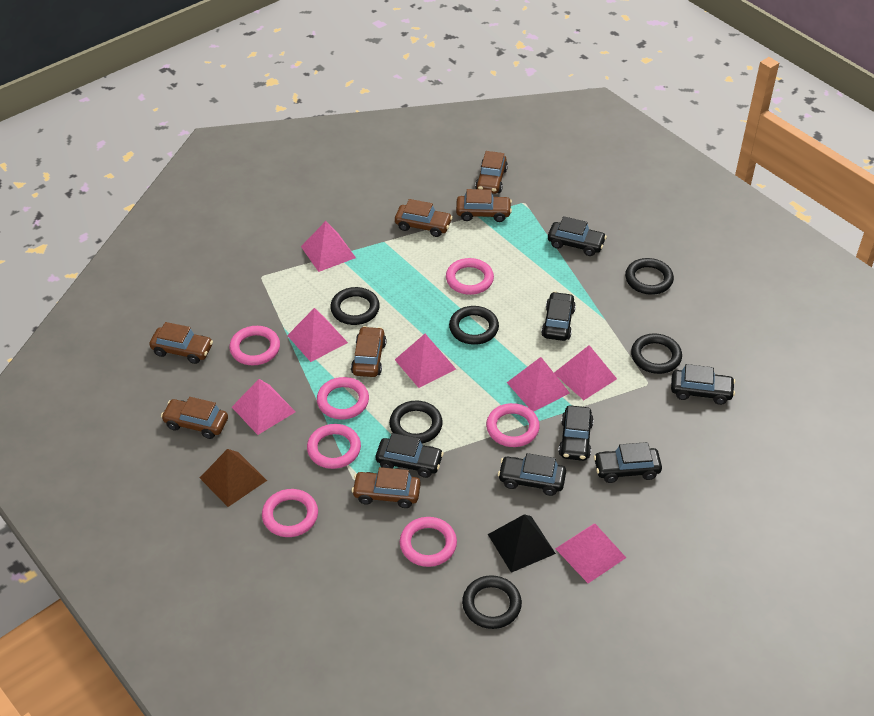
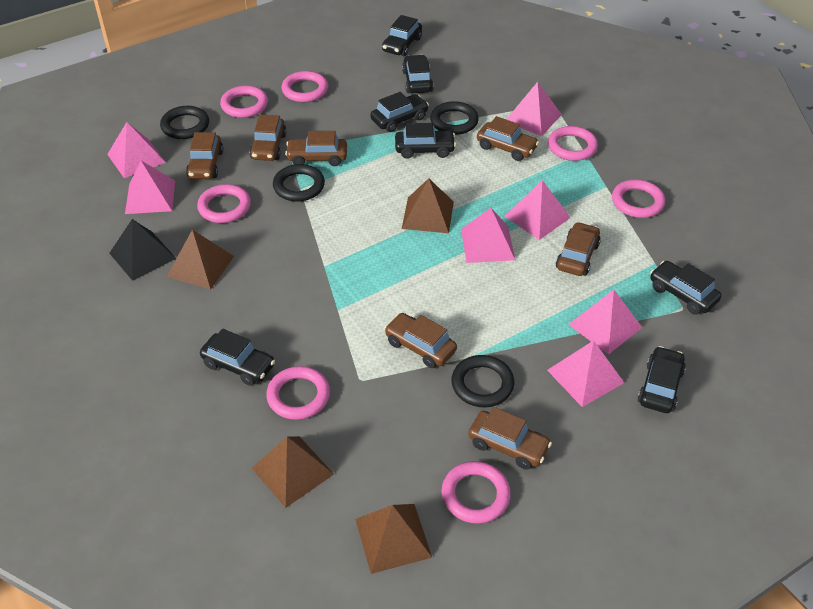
black ring: [330,287,380,325] [389,401,443,443] [449,306,499,345] [462,575,522,629] [625,258,674,295] [631,333,682,374] = 6 -> [160,106,209,139] [273,164,325,202] [430,101,479,135] [451,355,514,407] = 4
brown pyramid: [200,449,267,507] = 1 -> [167,230,234,290] [252,436,334,508] [355,504,432,574] [402,178,454,233] = 4

